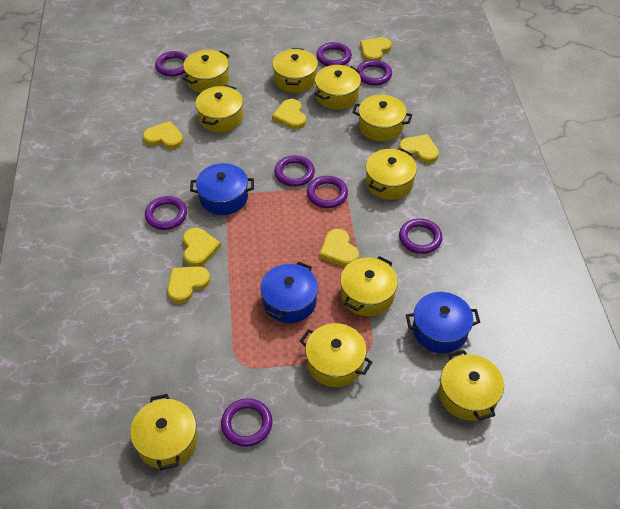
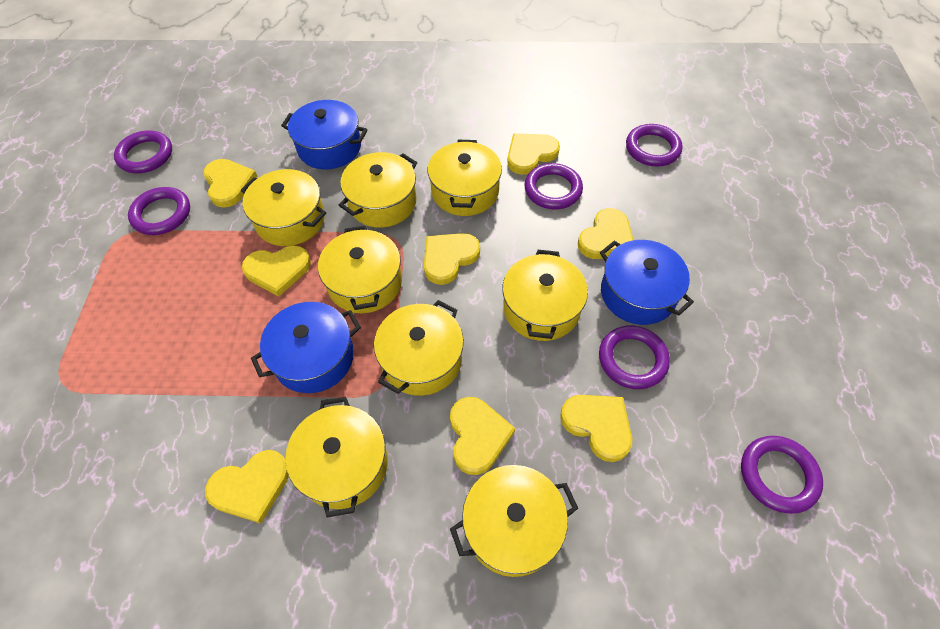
purple ring: [145,196,187,230] [155,51,188,77] [221,398,272,447] [274,155,315,187] [307,176,348,208] [316,42,352,66] [357,60,392,86] [399,218,443,254] = 8 -> [114,130,172,173] [128,187,190,235] [525,163,583,209] [599,325,670,389] [626,124,683,166] [741,436,823,514] = 6
yellow heart: [143,121,183,149] [167,266,210,303] [183,228,221,267] [272,99,306,129] [319,229,359,267] [360,37,392,61] [398,134,439,163] = 7 -> [203,159,257,208] [205,450,289,524] [242,245,311,297] [424,233,480,285] [450,397,515,475] [507,133,560,175] [560,395,632,462] [578,208,633,259] = 8
yellow pot: [130,394,198,470] [183,50,230,93] [195,85,243,133] [272,48,318,93] [300,323,373,387] [315,65,361,110] [340,256,398,316] [352,95,412,142] [366,149,417,200] [439,350,504,421] = 10 -> [241,169,326,246] [285,397,388,517] [318,225,402,313] [339,152,417,228] [374,300,464,396] [428,140,502,216] [450,465,578,577] [502,250,588,341] = 8

